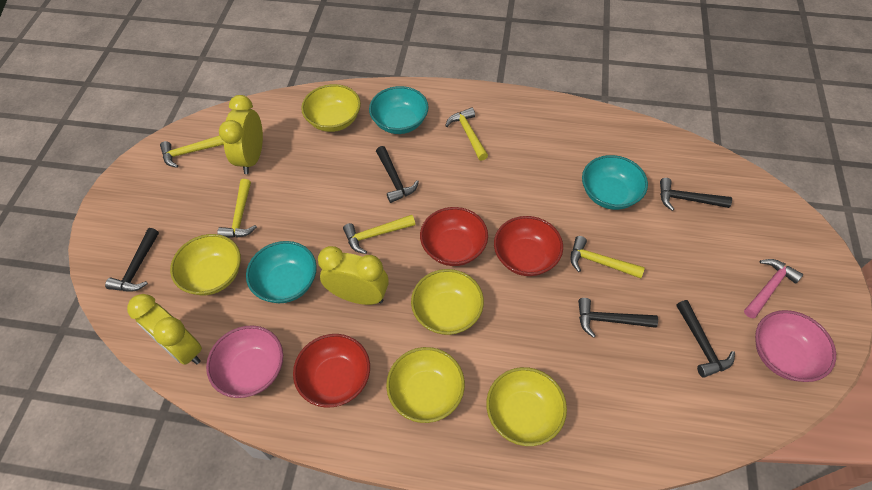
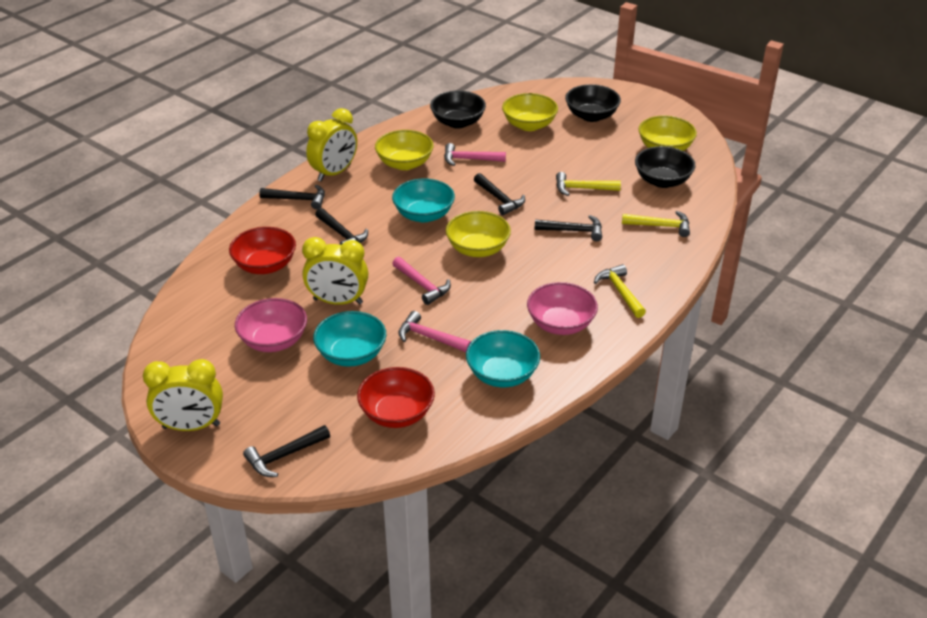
black bowl: none = 0 -> [430,91,486,129] [565,84,621,122] [635,146,696,188] = 3
pink hammer: [744,259,803,318] = 1 -> [392,257,451,305] [398,311,471,352] [444,143,506,166] = 3
red bowl: [293,334,370,408] [420,207,488,266] [494,216,563,276] = 3 -> [229,227,296,274] [357,367,435,428] = 2
yellow bowl: [170,234,241,295] [301,84,361,132] [386,347,465,423] [411,269,484,335] [486,367,567,446] = 5 -> [375,130,434,170] [446,211,511,257] [502,93,558,131] [638,115,697,151] = 4
yellow hammer: [160,135,224,168] [217,179,257,238] [343,215,415,254] [445,107,488,161] [570,236,645,279] = 5 -> [556,172,621,196] [594,264,646,318] [622,211,690,237] = 3

